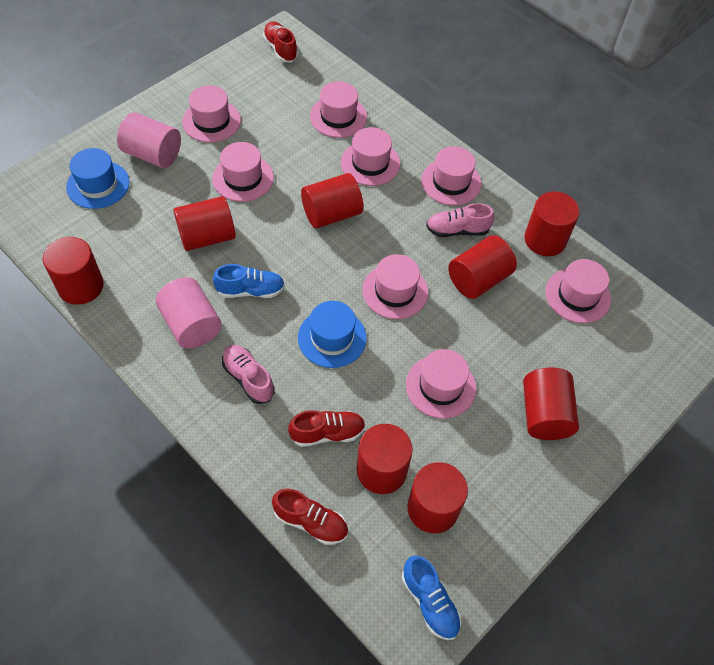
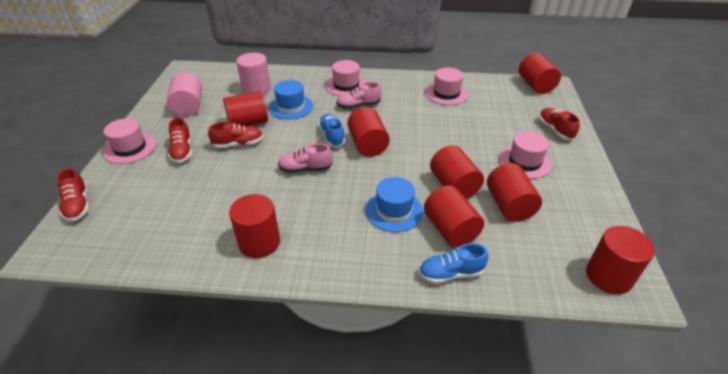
pink hat: [182,85,241,143] [212,142,274,202] [310,81,367,138] [341,127,400,186] [362,254,428,319] [406,349,476,418] [421,146,481,206] [545,259,611,323] = 8 -> [103,118,156,164] [326,60,366,96] [425,68,468,105] [499,131,552,179] = 4
red shoe: [263,21,298,62] [272,489,348,545] [288,410,365,447] = 3 -> [57,168,89,221] [168,118,192,163] [208,122,263,148] [539,108,580,140] = 4

